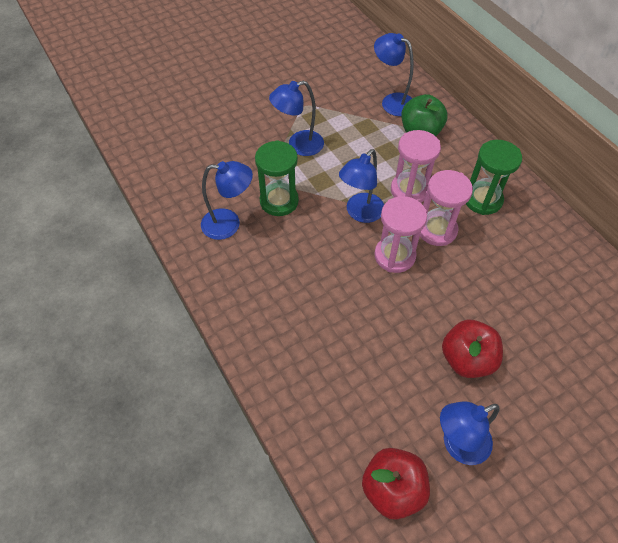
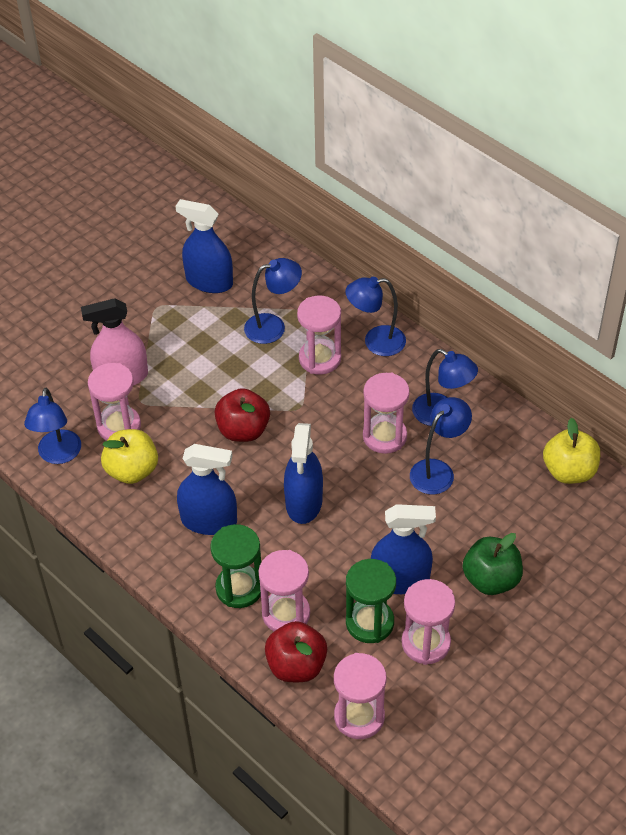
blue spray bottle: none = 0 -> [175,199,233,293] [177,444,237,535] [284,423,323,524] [371,504,436,594] = 4
pink hourglass: [374,196,427,273] [391,130,441,203] [420,170,473,246] = 3 -> [88,363,141,441] [259,550,310,631] [297,295,341,375] [334,653,387,739] [363,373,410,454] [402,579,455,665] = 6
pink spray bottle: none = 0 -> [81,298,148,386] = 1
yellow apple: none = 0 -> [101,429,158,484] [543,418,600,484] = 2

